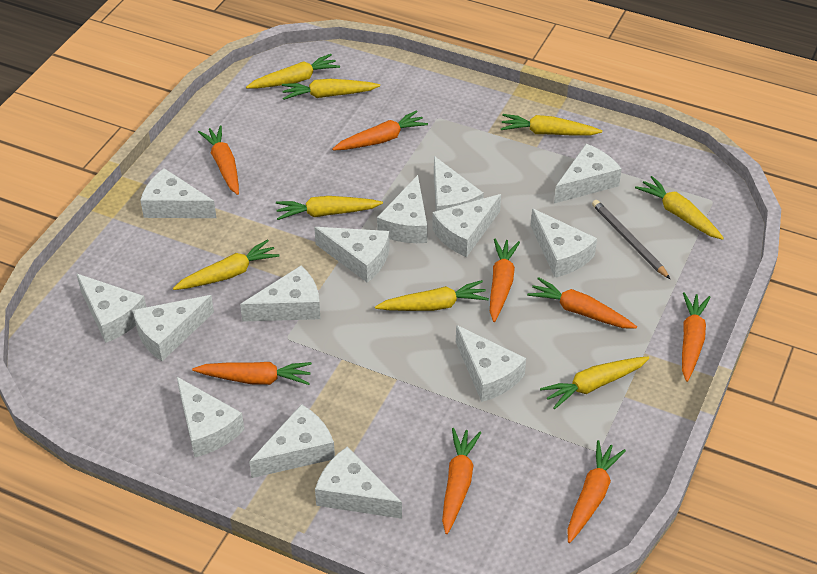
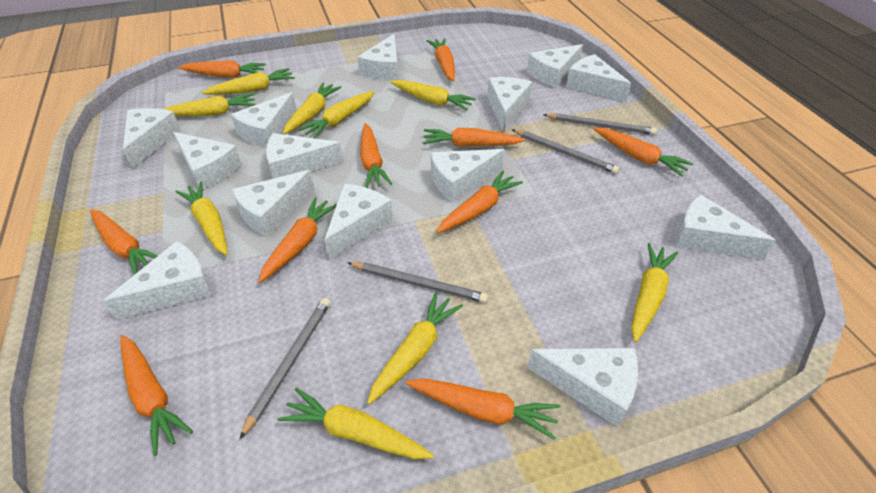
grey pencil: [592,200,670,279] = 1 -> [240,298,330,439] [347,262,488,303] [512,129,619,174] [543,113,657,135] = 4
orange carrot: [192,362,312,385] [198,125,239,195] [332,110,428,150] [442,428,481,534] [490,239,520,322] [527,277,637,329] [567,440,626,543] [682,292,711,382] = 8 -> [90,209,157,274] [120,335,193,456] [178,60,266,78] [258,197,337,283] [360,123,392,188] [406,378,561,440] [423,128,525,147] [427,38,455,81] [436,171,523,233] [594,127,693,177] = 10
yellow carrot: [173,239,280,290] [246,54,340,89] [276,196,383,220] [282,79,380,100] [375,280,489,311] [501,114,602,136] [540,357,649,409] [635,176,724,240] = 8 -> [164,93,256,116] [175,181,228,255] [202,68,295,95] [277,388,434,459] [283,82,342,135] [298,91,375,138] [367,292,463,405] [391,80,476,111] [631,243,678,342] = 9

